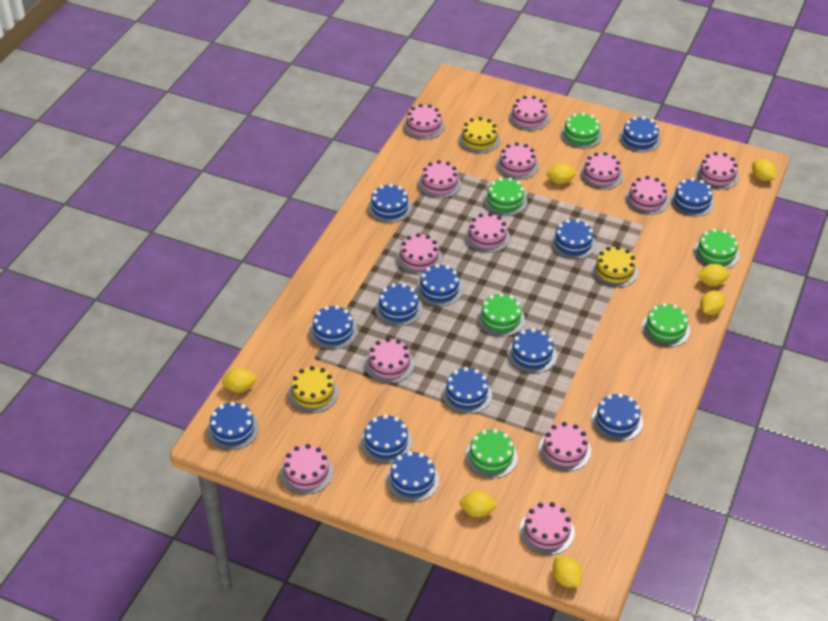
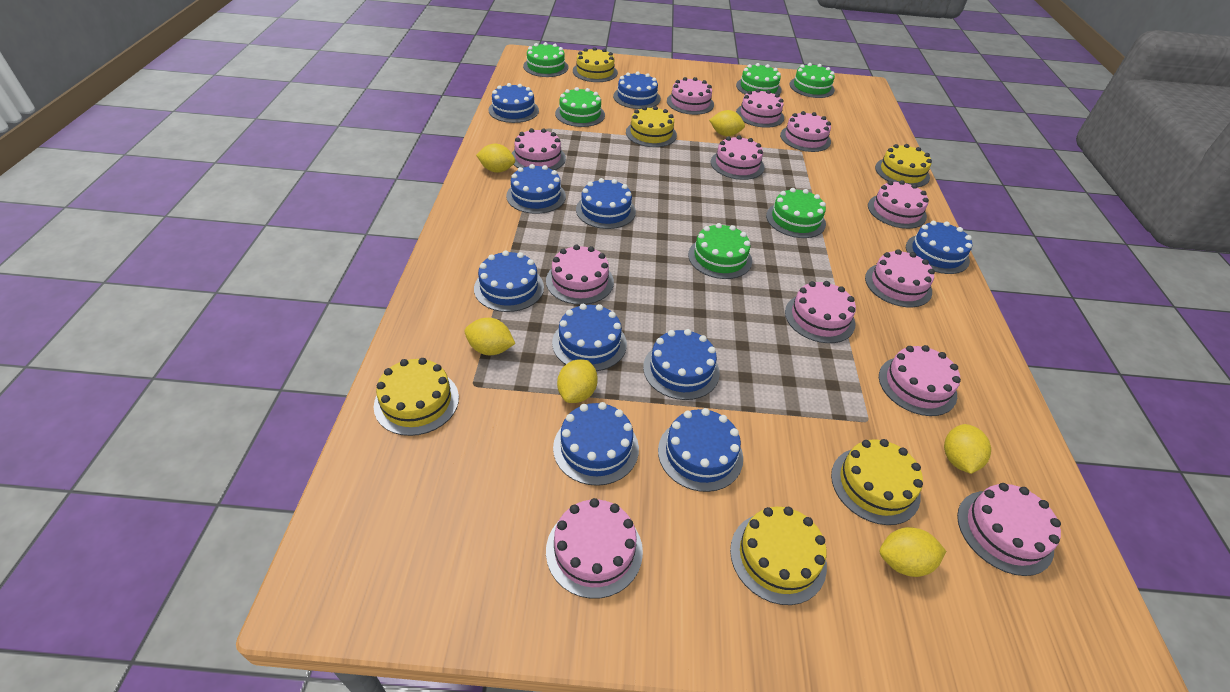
blue cake: [207,402,259,450] [309,305,358,349] [360,414,412,464] [368,184,412,223] [375,283,422,326] [386,451,439,502] [416,264,463,307] [442,367,492,414] [508,328,557,373] [551,219,596,259] [592,393,643,441] [619,116,661,152] [670,178,714,217] = 13 -> [474,250,544,312] [488,83,539,123] [506,164,566,214] [552,304,627,371] [553,402,639,486] [576,178,636,229] [613,72,661,109] [643,329,720,400] [658,408,743,492] [906,221,972,274] = 10
pink cake: [280,444,333,495] [365,338,414,383] [396,233,442,275] [403,104,445,140] [418,160,461,198] [465,213,510,253] [496,142,539,180] [508,96,550,131] [520,502,575,555] [539,422,591,471] [580,152,623,190] [625,176,669,215] [696,152,739,190] = 13 -> [512,128,566,170] [546,245,614,305] [546,498,643,599] [667,77,714,115] [711,135,765,180] [736,89,784,128] [780,111,831,152] [785,281,856,343] [865,249,935,307] [868,180,929,229] [879,345,961,416] [957,483,1061,576] = 12
yellow cake: [288,366,339,413] [458,117,501,153] [592,246,638,288] = 3 -> [374,358,459,436] [573,47,618,82] [626,106,677,147] [730,507,827,605] [831,439,923,525] [875,144,932,187] = 6
yellow lemon: [222,368,257,393] [459,491,498,517] [546,163,577,184] [553,557,582,588] [697,264,729,286] [700,290,725,315] [752,159,776,181] = 7 -> [464,318,515,355] [476,144,515,173] [557,359,598,403] [709,110,745,136] [880,527,946,577] [944,424,991,474] = 6

